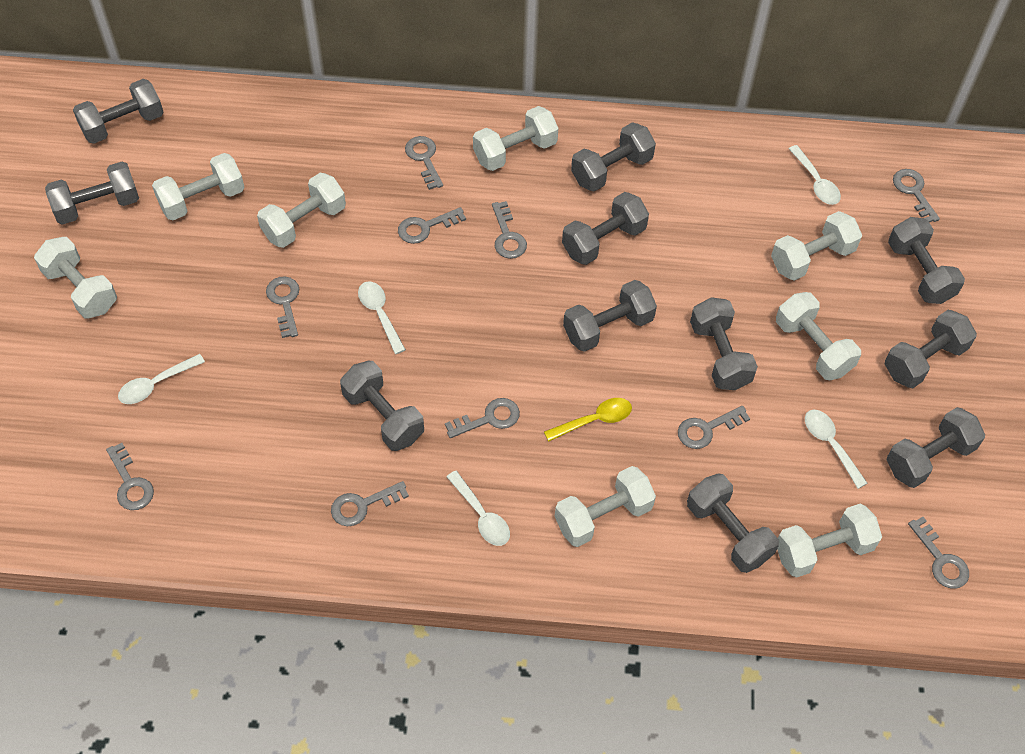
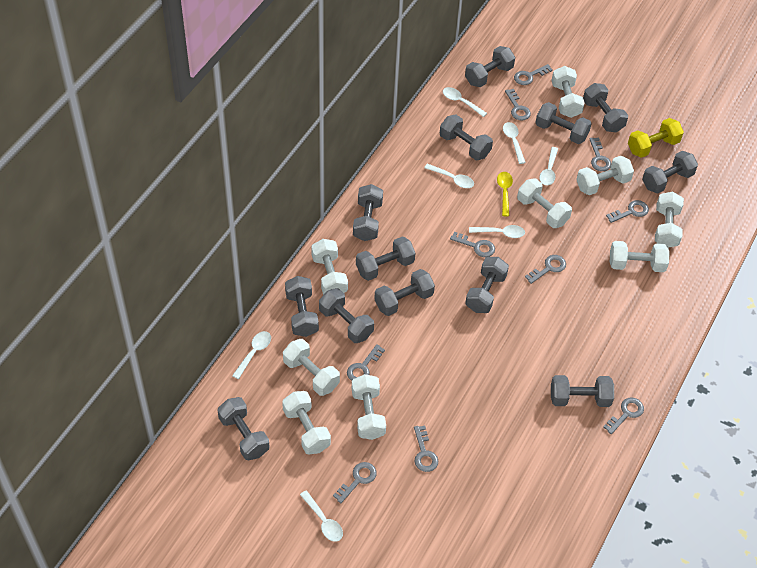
grey dumbbell: [45,162,139,225] [73,79,163,144] [340,361,424,451] [562,192,649,265] [563,280,657,352] [571,122,656,191] [687,473,779,573] [690,297,758,390] [885,310,977,388] [887,407,985,488] [888,217,965,304] = 11 -> [218,397,269,460] [285,276,319,337] [319,288,374,343] [353,184,383,241] [356,236,415,281] [374,269,435,316] [440,115,493,160] [465,46,515,87] [465,257,509,313] [535,102,592,144] [551,375,614,407] [583,83,628,133] [642,151,698,193] = 13
white dumbbell: [34,237,117,318] [152,153,245,220] [257,173,346,248] [473,106,558,171] [555,466,656,547] [771,211,862,281] [776,292,861,380] [777,504,882,578] = 8 -> [282,391,331,454] [283,339,340,396] [311,239,348,295] [352,374,386,440] [517,179,572,228] [551,66,585,118] [576,156,634,195] [610,241,670,272] [655,192,684,248] = 9
white spoon: [118,354,205,404] [358,281,406,354] [447,471,510,546] [789,145,841,205] [805,410,868,489] = 5 -> [232,331,271,379] [300,490,343,542] [424,164,474,188] [443,87,487,117] [469,225,525,238] [503,122,526,164] [539,147,558,185] = 7
yellow dumbbell: none = 0 -> [628,118,684,158] = 1

